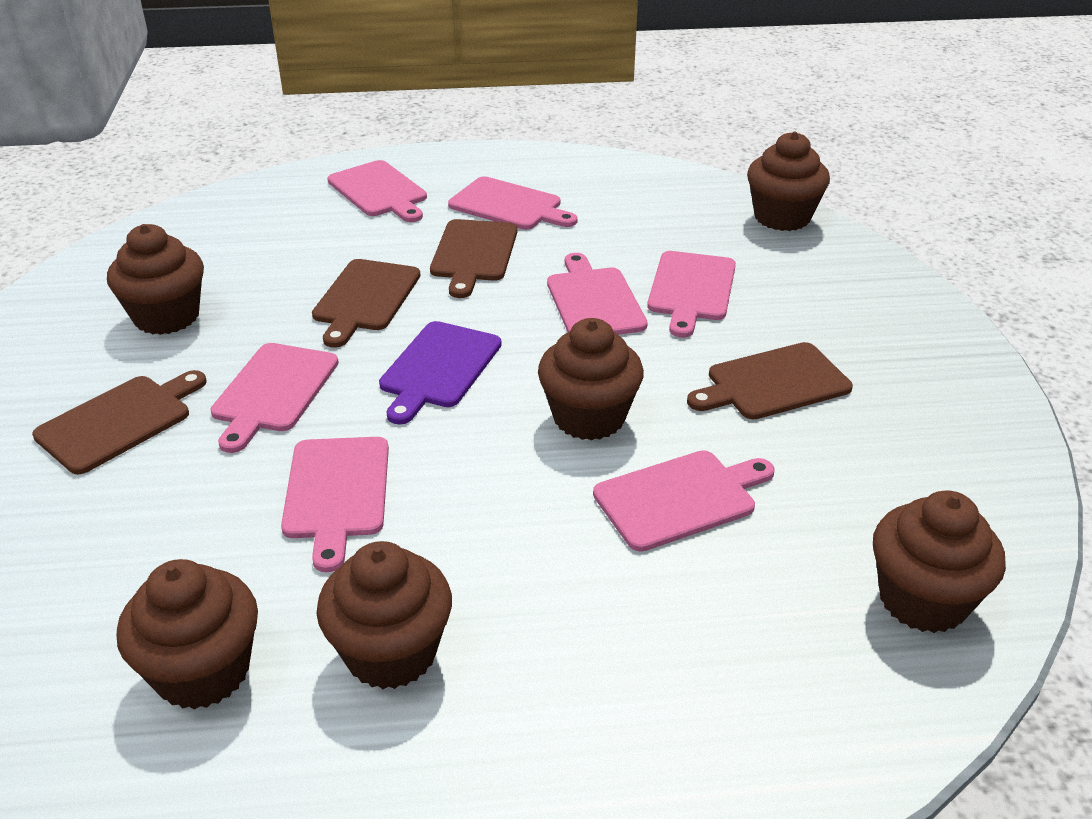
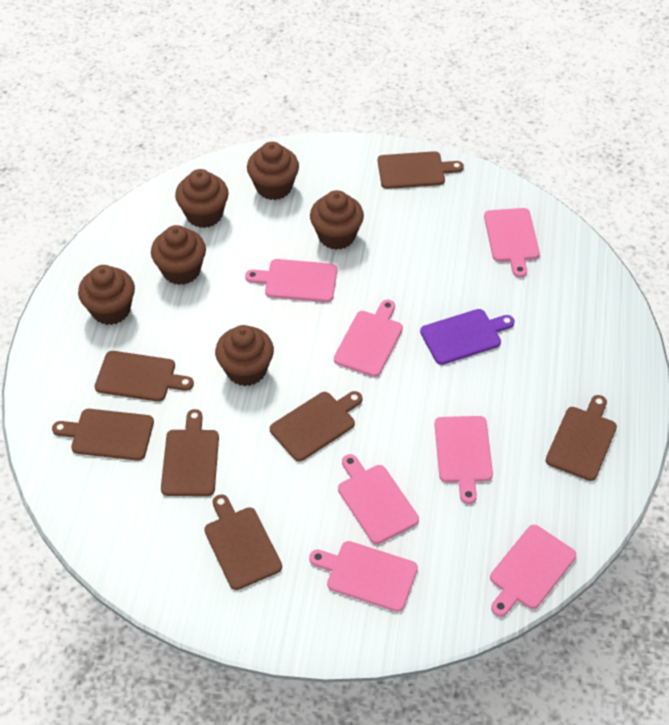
brown cutting board: [32,370,207,474] [312,259,420,348] [430,219,517,298] [687,342,853,419] = 4 -> [52,409,154,461] [95,351,194,402] [161,409,219,496] [204,495,282,590] [270,391,362,462] [378,151,464,189] [546,395,617,481] = 7

